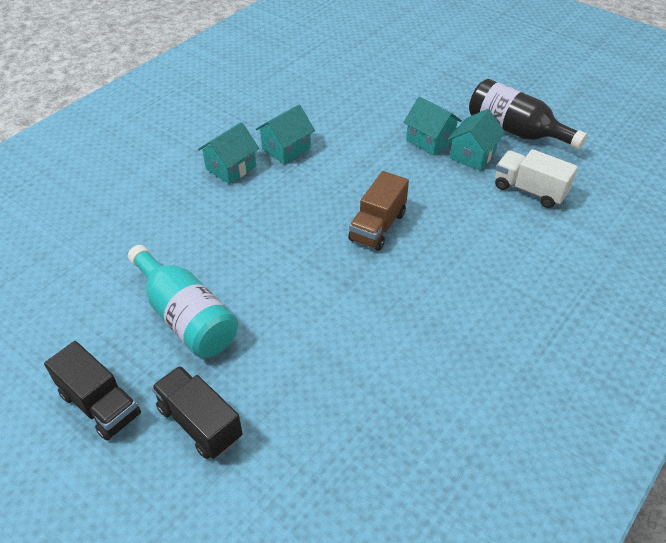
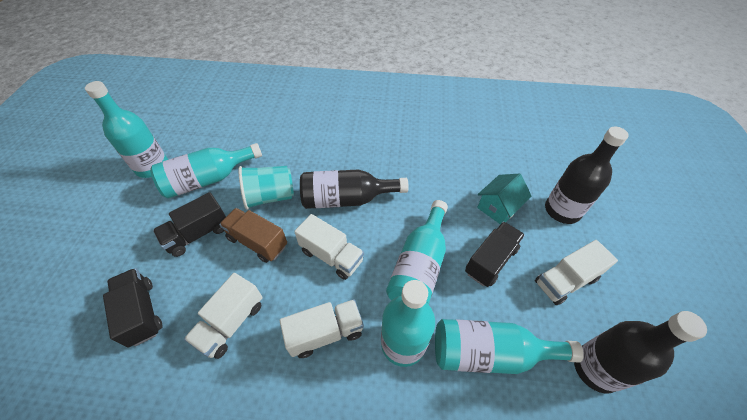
black bottle: [469,79,587,149] = 1 -> [300,170,409,209] [545,126,629,224] [574,311,707,393] = 3
black truck: [44,341,141,440] [151,366,243,459] = 2 -> [103,268,163,348] [153,192,226,257] [465,221,525,287] = 3
turquoise bottle: [128,245,238,358] = 1 -> [85,81,168,178] [150,143,262,199] [381,280,435,367] [386,200,448,304] [435,319,584,374] = 5
turquoise cup: none = 0 -> [238,166,294,210] = 1
turquoise house: [198,122,259,184] [256,105,315,164] [403,97,462,156] [447,109,505,171] = 4 -> [477,173,532,224] = 1
white truck: [495,149,578,208] = 1 -> [184,273,263,359] [280,299,364,358] [294,214,364,280] [535,240,618,305] = 4

